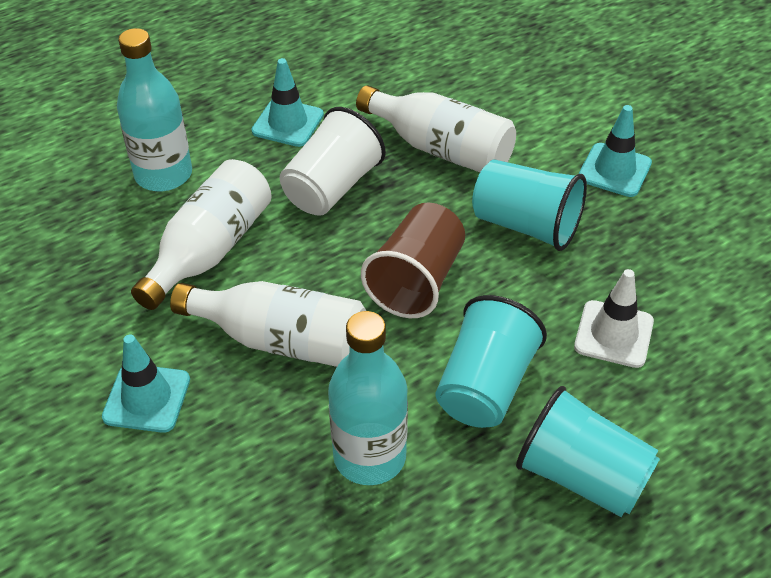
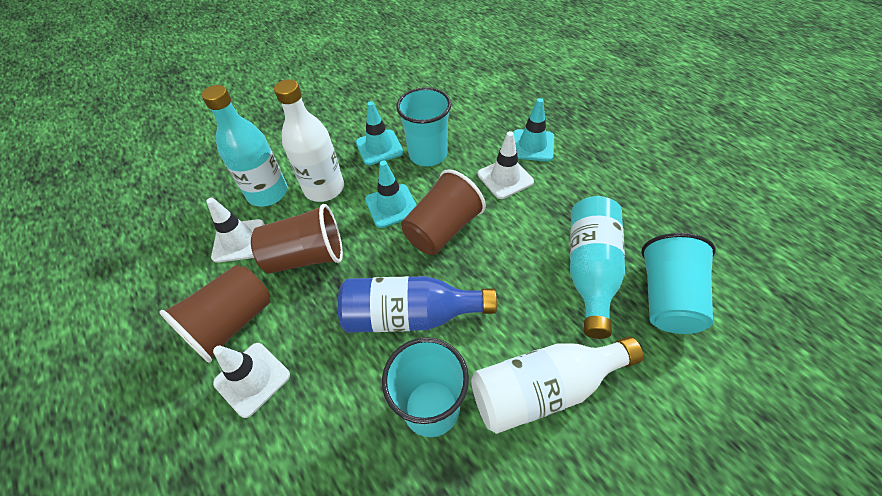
blue bottle: none = 0 -> [338,276,497,333] = 1
brown cup: [361,203,465,318] = 1 -> [159,265,271,363] [251,204,343,273] [401,169,486,255] = 3
white bottle: [131,159,272,310] [170,281,366,367] [356,85,516,172] = 3 -> [274,79,344,202] [471,336,643,434] = 2
white cup: [280,107,386,216] = 1 -> none = 0
white traffic cone: [574,269,654,368] = 1 -> [206,198,264,263] [213,343,290,418] [478,131,534,199] = 3

